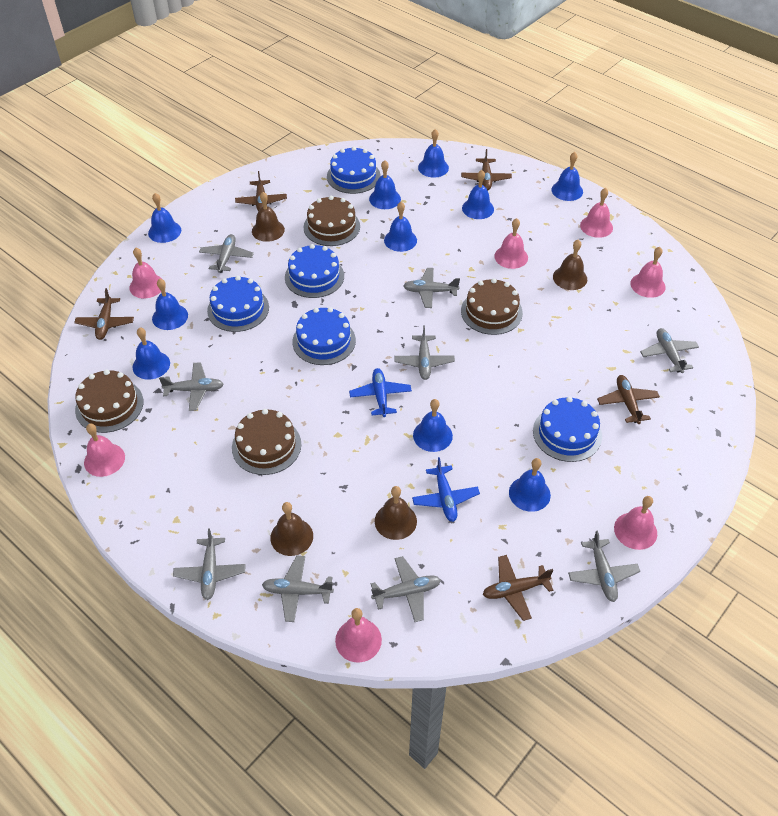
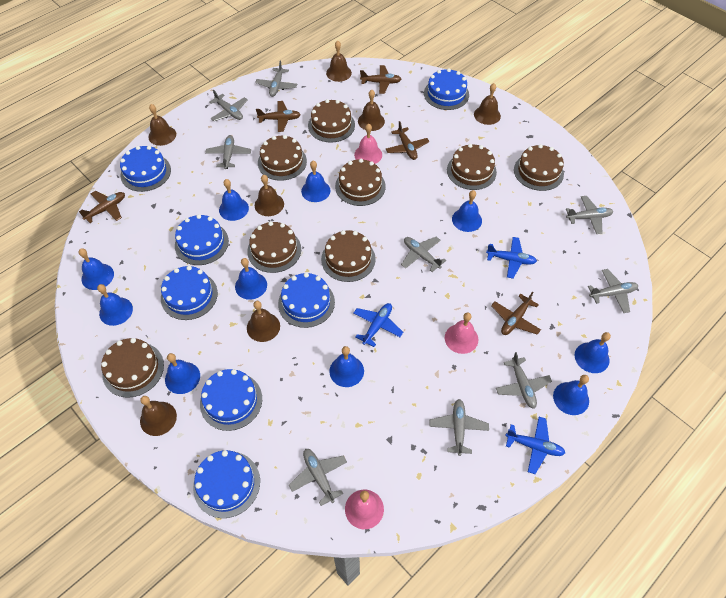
blue cake: [207,276,269,332] [285,244,344,298] [292,307,356,365] [327,147,380,194] [533,397,602,462] = 5 -> [120,146,171,192] [161,266,218,320] [175,214,229,265] [193,450,260,518] [200,369,262,431] [278,273,335,328] [424,68,469,110] = 7
blue plane: [349,368,412,417] [412,457,480,522] = 2 -> [353,303,403,347] [486,237,537,279] [505,417,565,474] = 3
brown bell: [252,192,285,242] [270,502,313,556] [375,486,417,540] [553,239,587,290] = 4 -> [140,396,177,436] [148,104,176,146] [247,301,280,342] [255,175,284,216] [326,41,352,82] [358,90,385,131] [474,83,501,125] = 7
brown cake: [75,370,143,433] [232,409,301,475] [304,196,360,246] [461,278,523,335] = 4 -> [101,338,164,398] [247,221,301,273] [258,135,307,181] [308,99,355,143] [321,230,376,282] [335,159,385,206] [447,144,497,190] [514,144,564,191] = 8
pink bell: [84,423,125,477] [129,248,162,298] [335,608,382,663] [494,218,528,269] [580,188,613,238] [614,496,657,550] [630,247,666,298] = 7 -> [345,490,384,529] [354,124,382,164] [445,313,478,354] = 3

